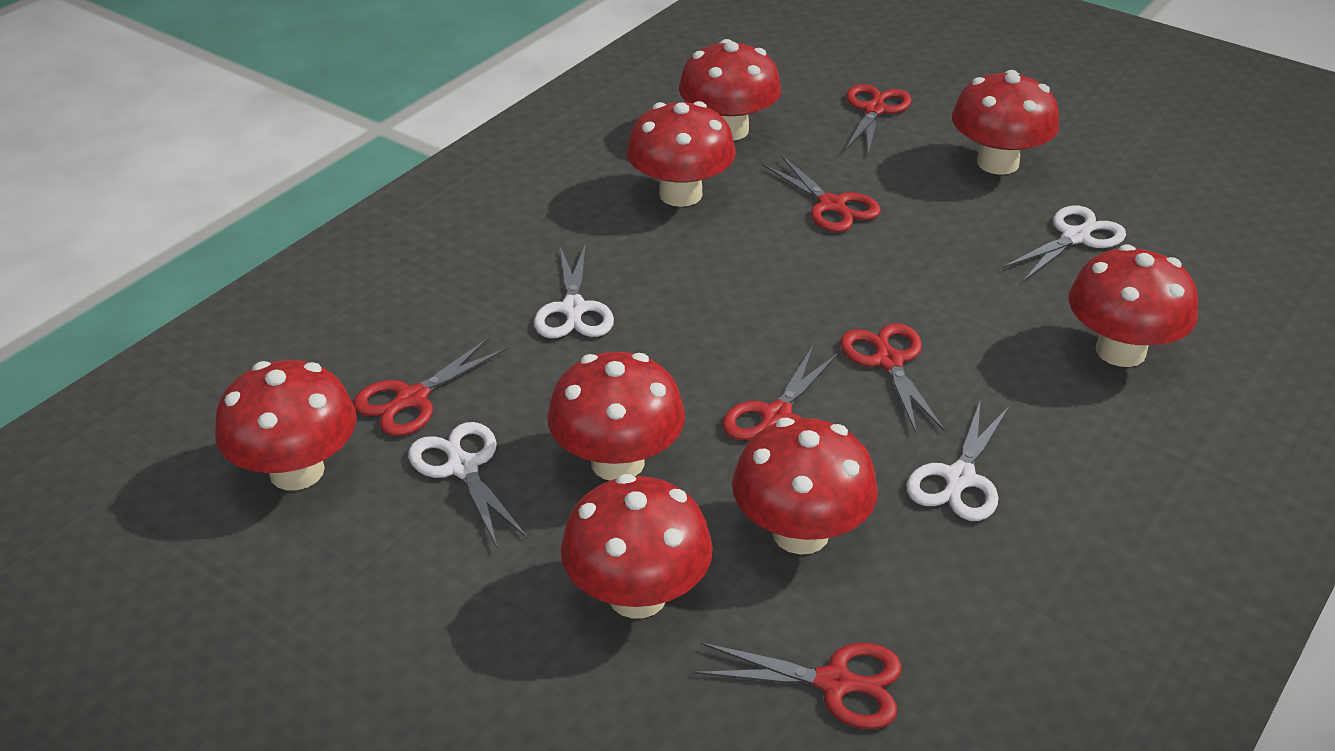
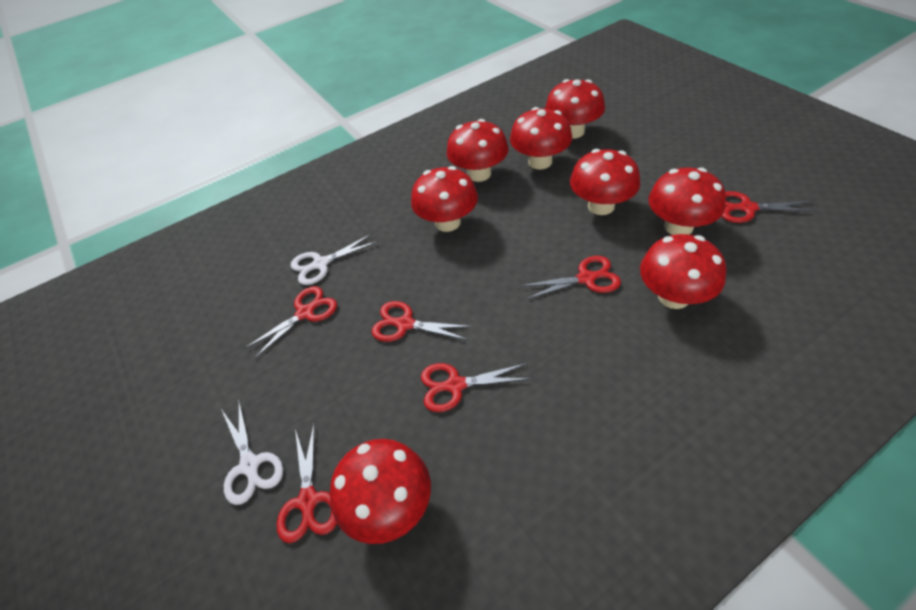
white scissors: [408,422,528,547] [534,243,614,338] [906,399,1010,521] [1002,206,1126,281] = 4 -> [221,401,283,505] [291,234,378,285] = 2

